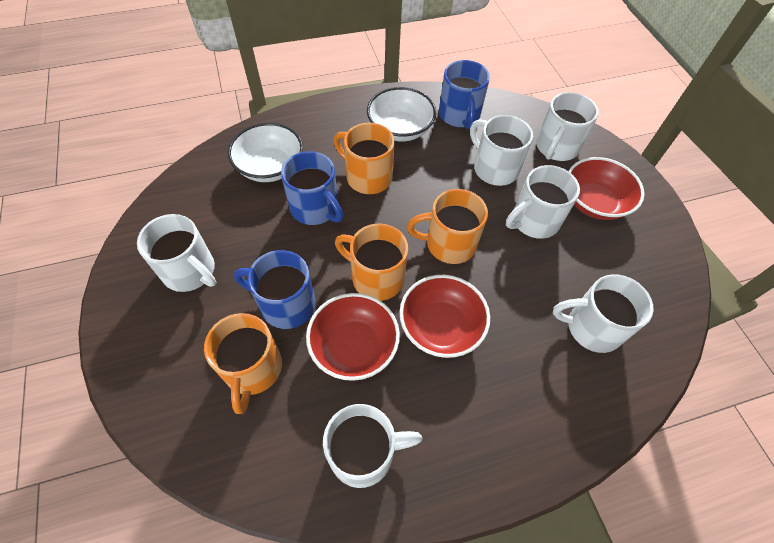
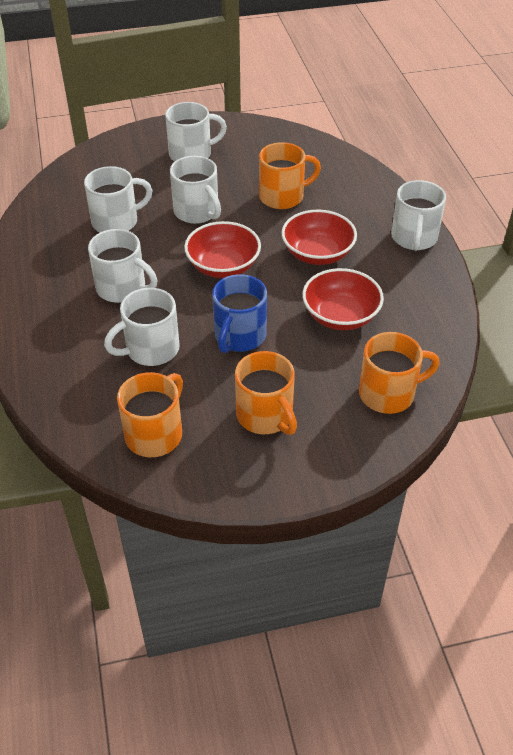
blue mug: [234,250,316,329] [281,151,343,225] [439,60,490,129] = 3 -> [212,274,267,353] = 1
white bowl: [228,123,303,182] [367,87,436,141] = 2 -> none = 0

